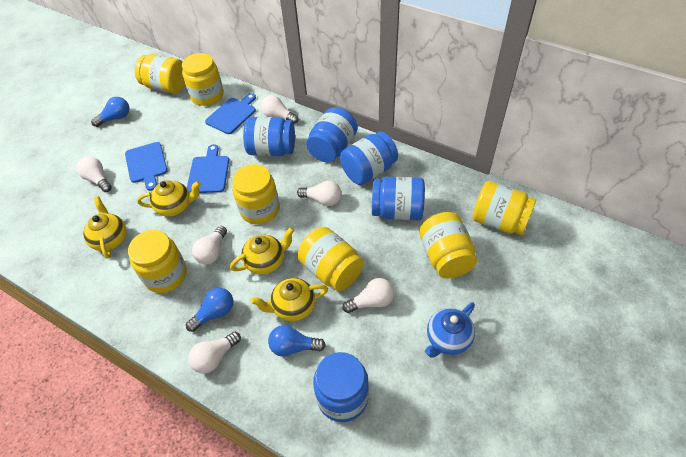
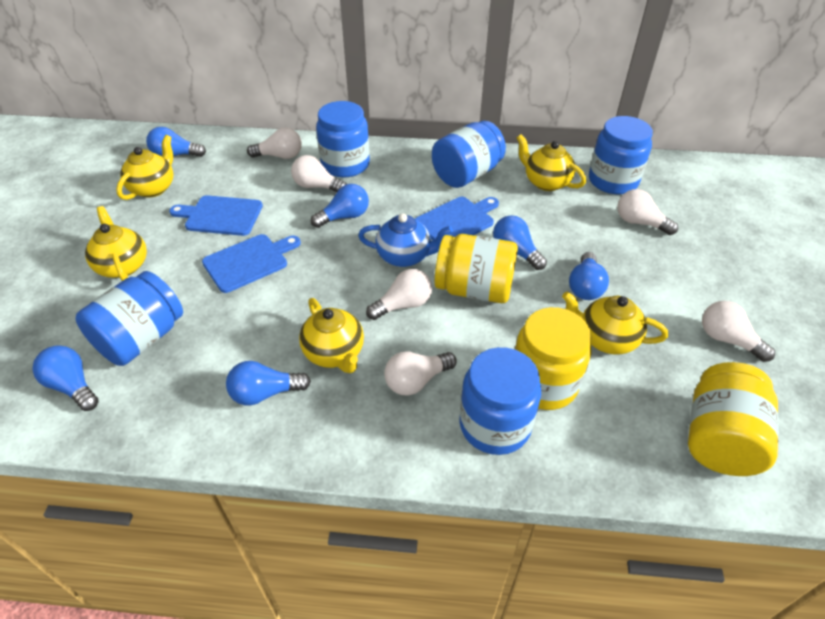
blue light bulb: [91,97,129,127] [186,288,233,332] [268,325,326,357] = 3 -> [33,345,99,411] [146,127,206,157] [226,361,311,405] [311,184,369,228] [493,215,547,270] [569,252,609,300] = 6
yellow jar: [128,230,187,293] [135,54,185,93] [182,53,224,106] [232,164,280,224] [298,227,364,291] [419,212,477,278] [472,181,536,235] = 7 -> [435,234,518,303] [515,307,592,410] [688,362,779,476] = 3
yellow teapot: [83,196,127,259] [137,181,201,217] [230,227,294,274] [251,278,328,321] = 4 -> [85,206,147,281] [116,135,173,200] [299,298,364,373] [517,134,586,191] [562,291,668,355] = 5

